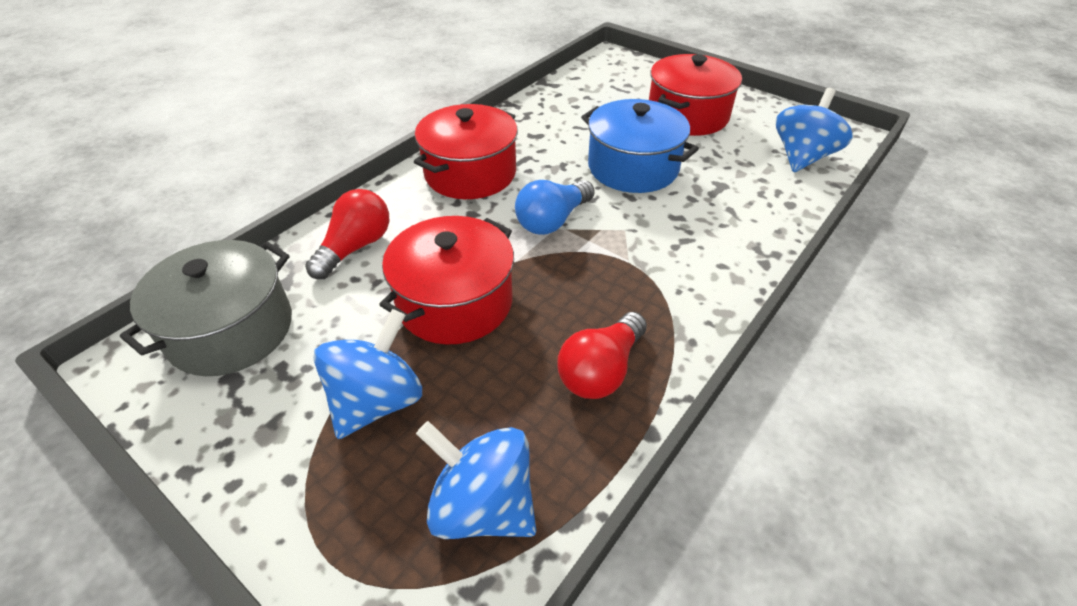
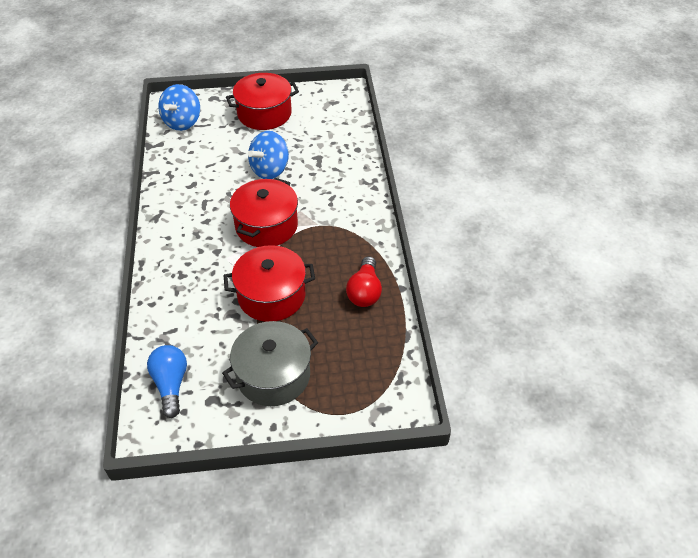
blue pot: [581,99,699,193] = 1 -> none = 0
blue spinning top: [314,309,422,439] [416,421,536,539] [776,88,853,172] = 3 -> [158,84,200,131] [248,131,289,179] = 2
red light bulb: [305,189,389,279] [557,312,647,399] = 2 -> [346,256,382,307] = 1

